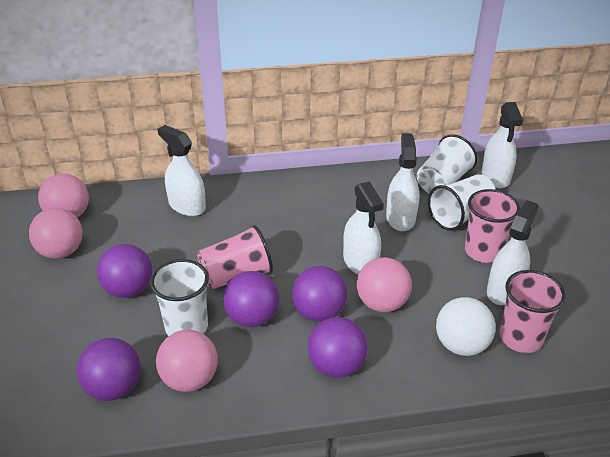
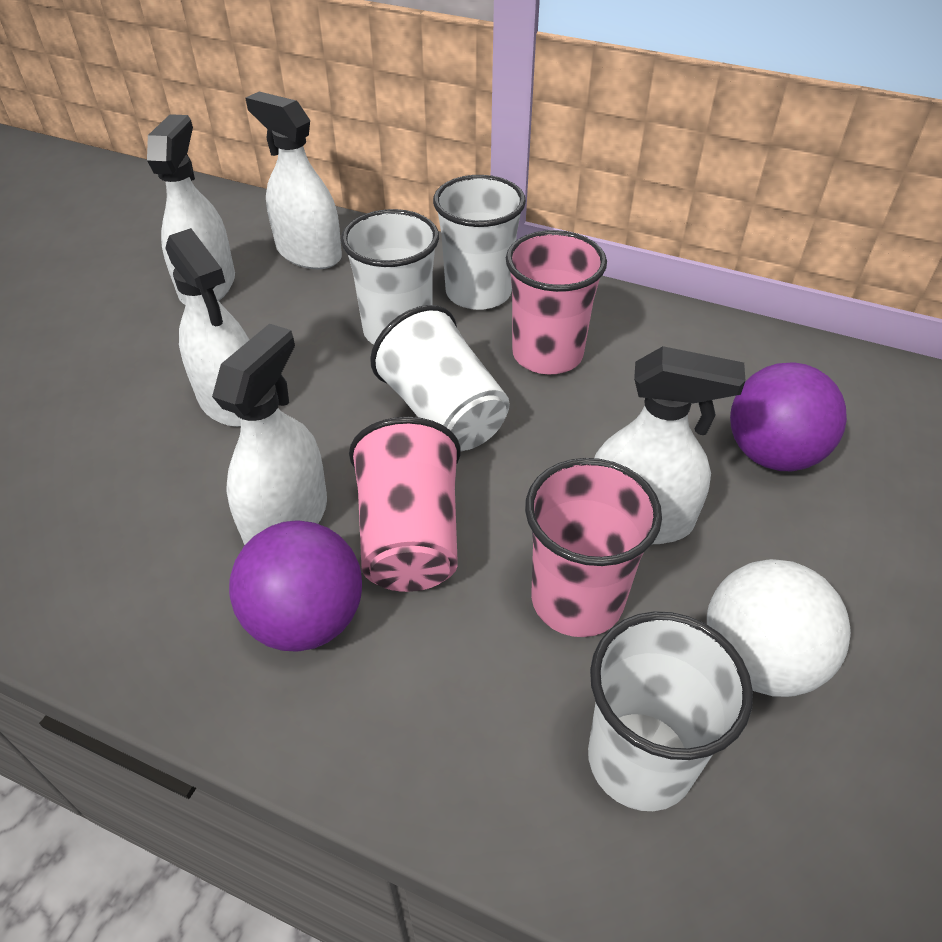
pink ball: [29,208,83,259] [38,173,89,218] [156,330,218,392] [357,257,412,312] = 4 -> none = 0
purple ball: [77,338,141,401] [97,244,152,298] [223,271,279,327] [292,266,347,322] [308,317,368,378] = 5 -> [229,520,362,652] [730,362,847,471] = 2
white cup: [150,259,209,336] [417,134,478,193] [428,174,496,231] = 3 -> [341,209,439,345] [370,305,510,451] [433,175,526,310] [588,611,753,811] = 4

